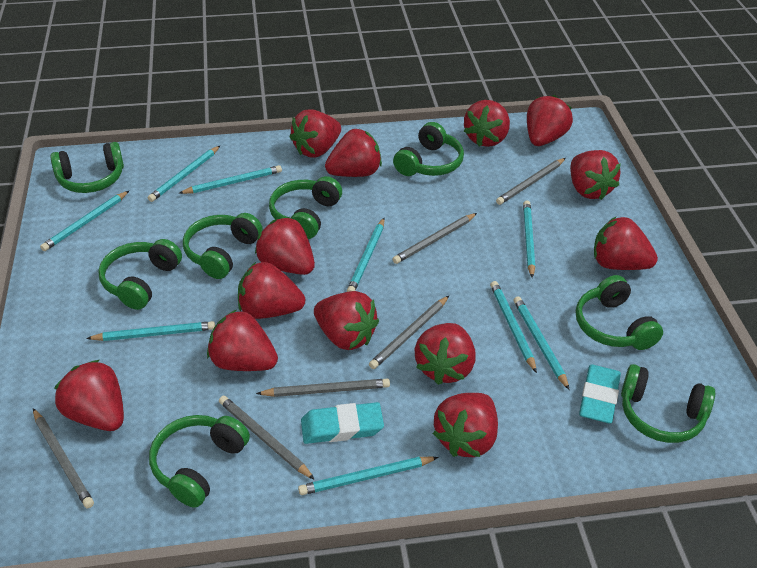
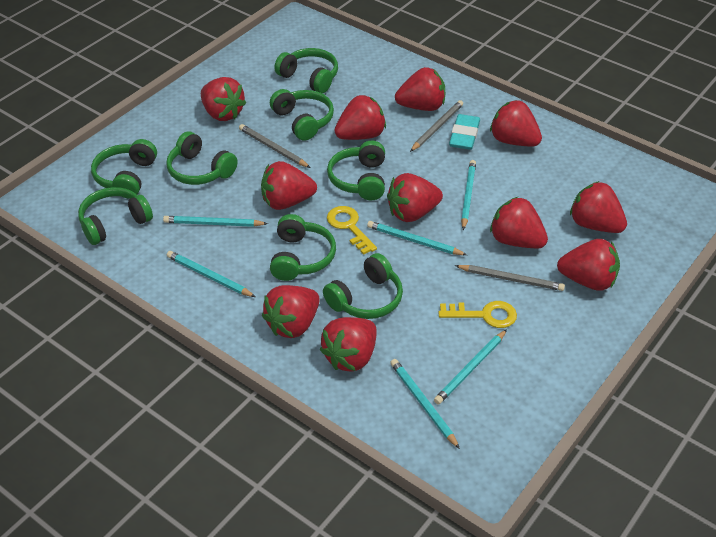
grey pencil: [33,408,94,508] [219,396,315,480] [256,378,390,397] [369,296,449,369] [392,213,477,264] [496,158,566,205] = 6 -> [239,124,311,168] [410,100,463,152] [455,265,565,291] = 3
red strawberry: [54,360,124,431] [207,310,278,371] [238,262,305,319] [255,217,315,275] [290,109,341,158] [314,291,379,350] [325,129,382,177] [414,323,476,385] [433,393,498,457] [464,100,510,147] [527,95,573,146] [570,150,621,200] [594,216,658,270] = 13 -> [201,77,246,121] [261,161,317,210] [262,285,320,338] [320,317,377,372] [334,95,386,140] [387,173,443,222] [395,67,445,111] [490,100,542,146] [490,197,548,248] [557,239,620,291] [570,181,627,233] = 11
turquoise eraser: [301,402,384,444] [579,364,621,424] = 2 -> [449,114,480,150] = 1
turquoise pencil: [40,191,129,251] [86,321,215,341] [148,146,220,202] [179,165,282,194] [298,457,438,495] [347,218,385,292] [490,281,537,373] [514,296,570,390] [523,201,535,278] = 9 -> [163,216,268,227] [167,251,255,297] [367,221,467,255] [390,359,460,449] [434,329,507,405] [461,160,476,230] = 6
yellow key: none = 0 -> [327,206,377,255] [439,301,517,328] = 2

